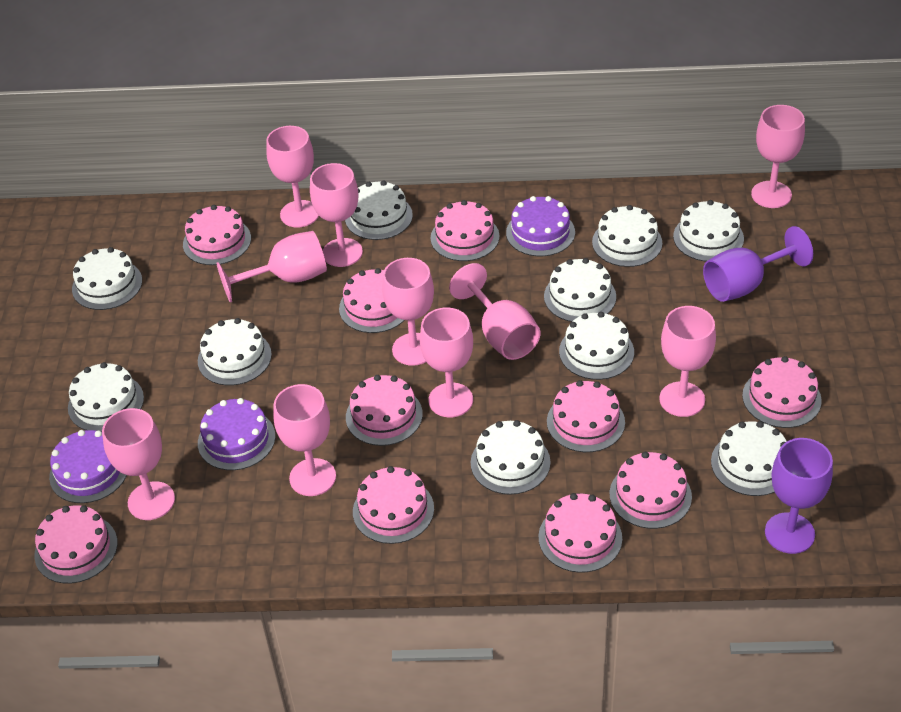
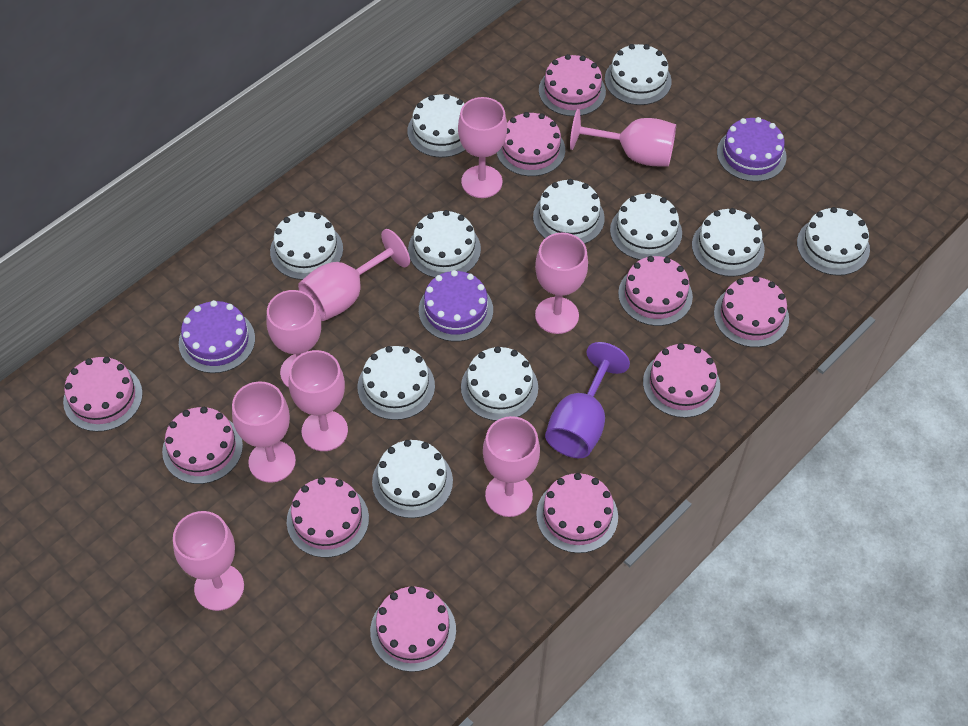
pink goblet: [102,408,175,520] [216,231,327,303] [266,126,319,228] [273,384,336,496] [310,163,363,267] [382,258,434,366] [420,307,473,418] [449,263,541,360] [659,306,716,417] [751,105,805,208] = 10 -> [173,511,244,611] [232,381,296,483] [266,290,321,388] [289,350,348,451] [298,229,410,321] [458,97,507,198] [483,416,540,517] [535,233,588,334] [570,109,676,167] = 9
purple goblet: [703,226,813,302] [765,438,833,554] = 2 -> [545,342,630,458] = 1
white cake: [68,362,144,432] [72,247,142,310] [198,318,272,386] [345,180,413,240] [471,420,551,495] [544,258,616,322] [559,312,634,380] [592,205,662,267] [673,200,744,261] [711,421,787,496] = 10 -> [270,211,343,280] [357,346,435,420] [372,440,453,518] [407,94,465,157] [408,210,481,278] [461,346,538,421] [533,179,605,244] [605,44,672,105] [610,193,682,260] [692,208,765,277] [797,207,870,276] = 11

